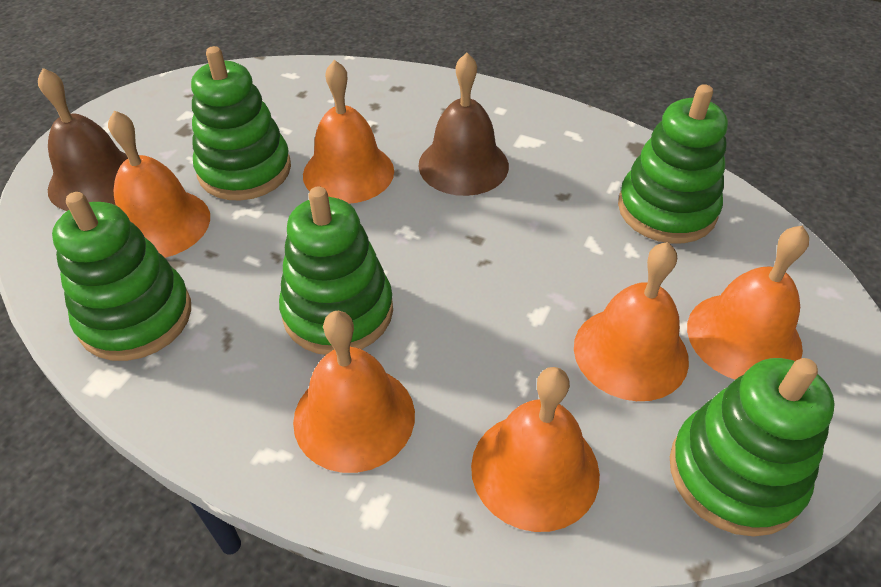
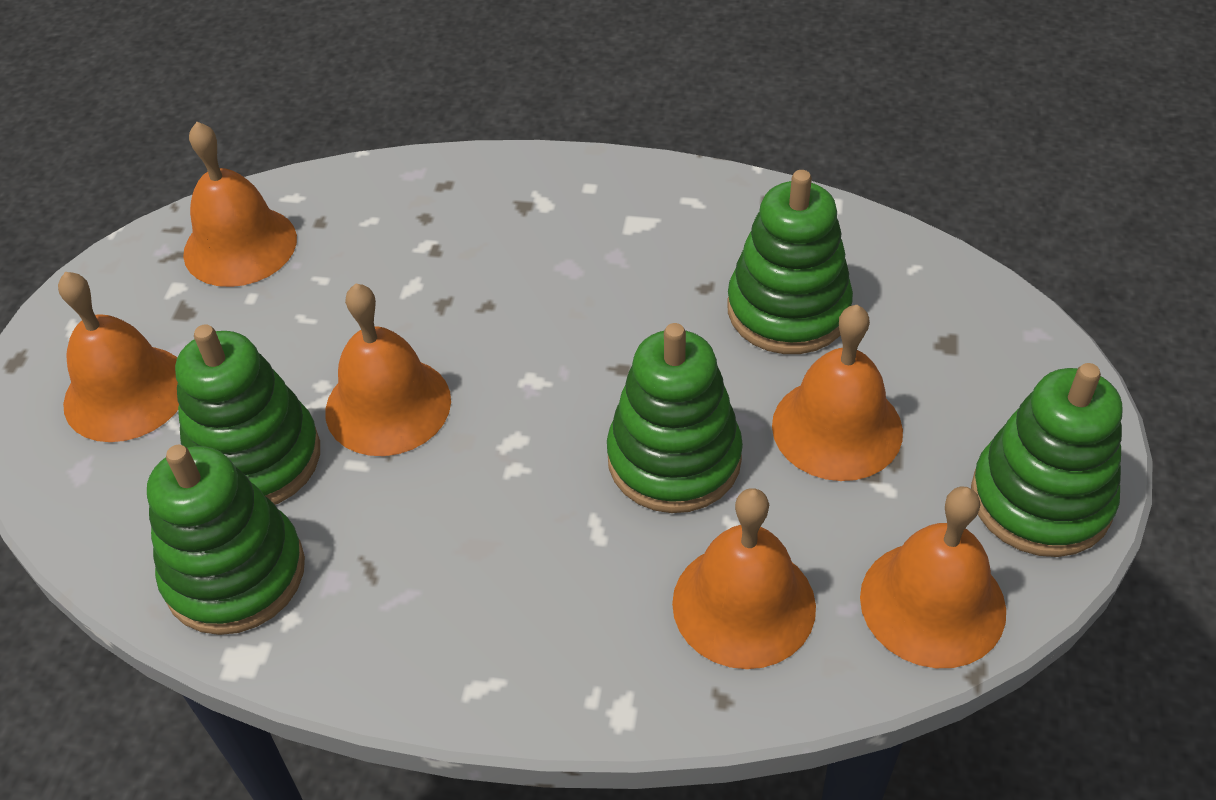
brown bell: [38,68,128,211] [418,53,509,196] = 2 -> none = 0

